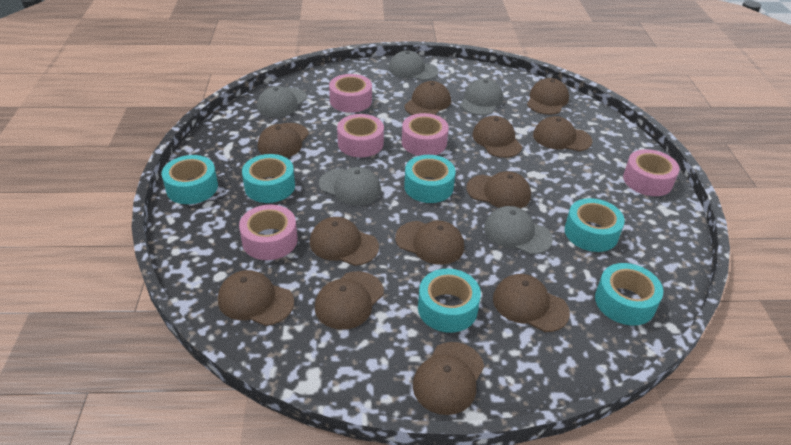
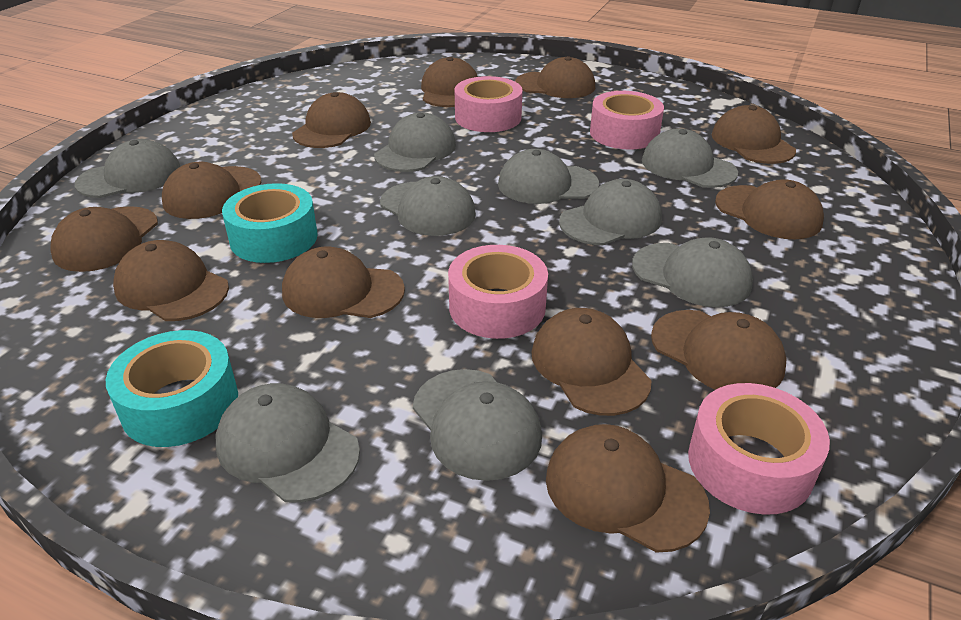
grey cap: [257,86,307,117] [319,167,381,206] [388,50,438,81] [460,79,503,116] [484,206,553,255] = 5 -> [75,139,181,198] [216,383,360,503] [374,113,456,172] [380,176,476,236] [413,369,542,481] [498,149,599,204] [559,179,662,245] [632,237,753,307] [642,128,738,188] = 9
pink tape: [239,205,298,260] [329,74,372,113] [337,114,384,157] [402,113,449,156] [623,149,680,196] = 5 -> [448,245,548,339] [455,76,523,132] [590,91,664,150] [688,383,830,514] = 4
turquoise tape: [162,155,218,204] [242,154,295,203] [404,155,455,203] [418,269,481,333] [565,198,625,252] [595,263,663,326] = 6 -> [106,330,238,447] [222,183,318,263] = 2

